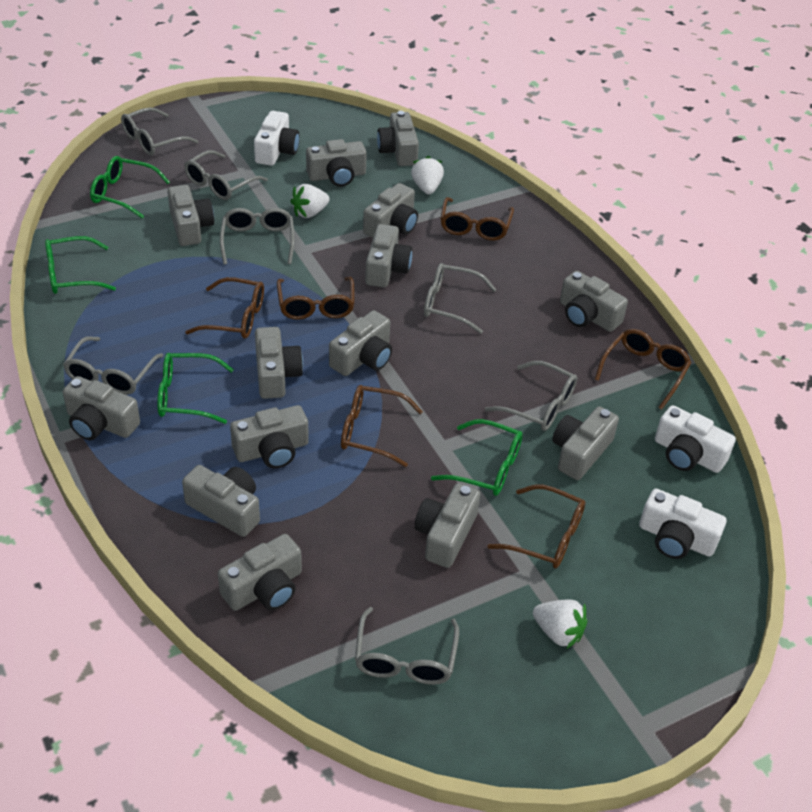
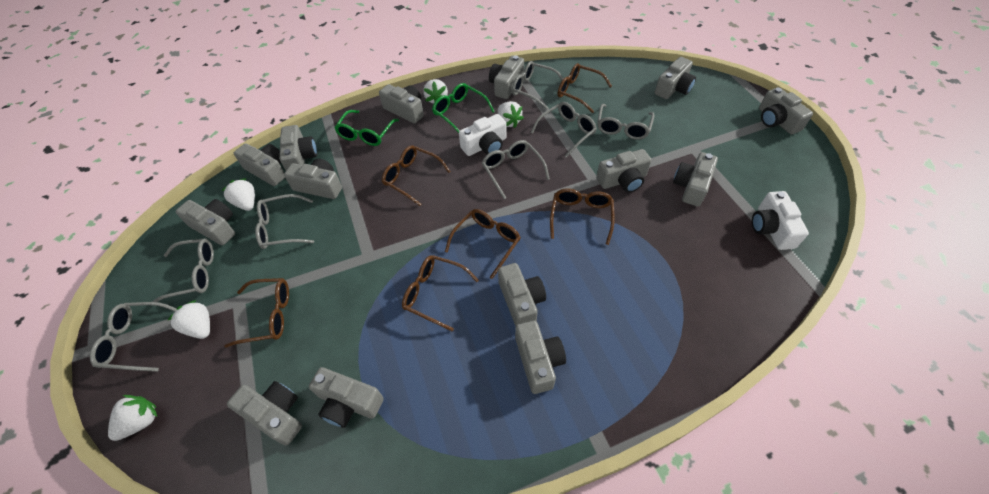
green glasses: [45,236,116,294] [90,156,170,219] [157,353,234,424] [431,419,523,496] = 4 -> [334,110,399,146] [432,83,495,133] = 2
white camera: [254,111,300,166] [639,489,727,559] [655,405,736,473] = 3 -> [459,114,507,156] [752,191,809,250] = 2
white strawberry: [290,184,330,218] [411,156,444,194] [533,600,587,649] = 3 -> [108,395,157,441] [167,300,210,339] [221,178,255,211] [423,79,448,104] [498,101,524,128] = 5

